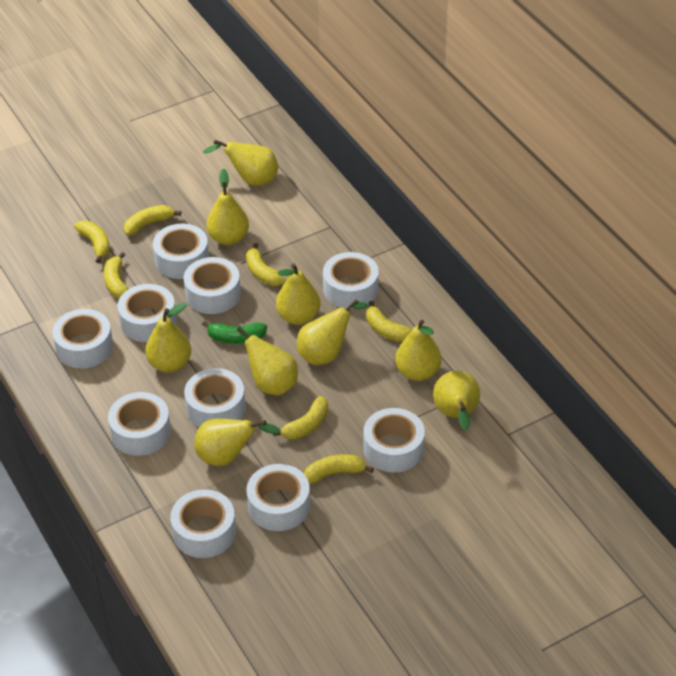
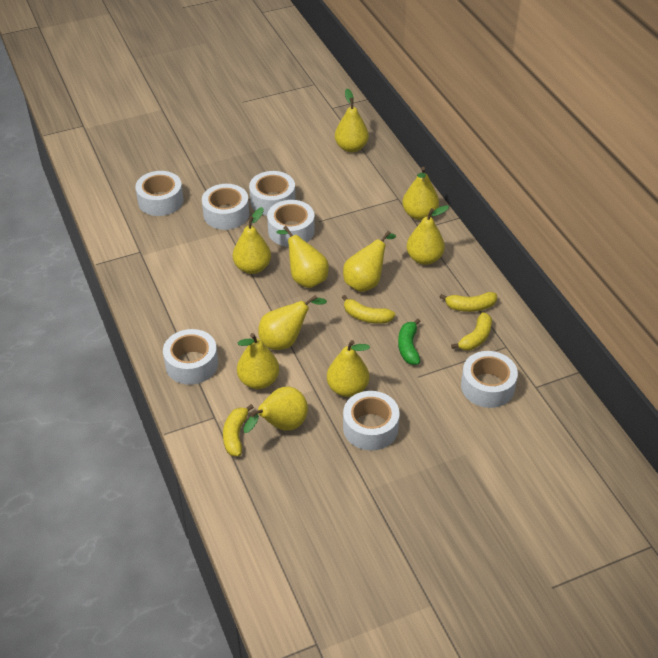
white tape: [52,309,113,368] [108,392,171,456] [117,284,177,342] [153,224,209,279] [171,489,236,558] [183,257,241,314] [184,368,246,427] [247,464,310,531] [323,252,379,309] [363,408,425,472] = 10 -> [135,171,184,216] [163,329,218,385] [202,184,249,230] [249,171,295,216] [267,200,315,247] [343,391,400,451] [461,351,518,408] = 7
yellow banana: [74,221,110,263] [104,252,128,299] [124,205,181,236] [246,243,286,286] [273,396,328,439] [304,454,374,484] [366,301,412,342] = 7 -> [223,404,254,456] [342,295,395,324] [440,292,497,312] [451,312,492,350] = 4
yellow pear: [145,303,191,373] [194,419,281,466] [203,140,278,186] [206,169,249,245] [227,326,298,395] [276,263,320,325] [297,299,368,365] [395,320,441,381] [433,371,480,430] = 9 -> [233,207,271,274] [237,333,279,389] [243,386,308,433] [258,295,327,350] [276,226,329,288] [327,340,370,397] [335,89,369,152] [343,231,396,292] [402,167,439,220] [407,205,449,265] = 10

